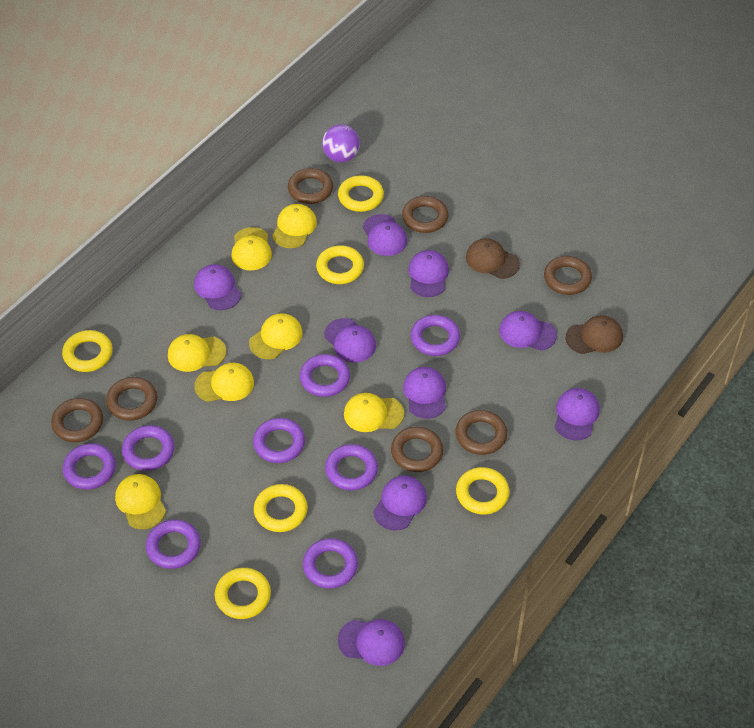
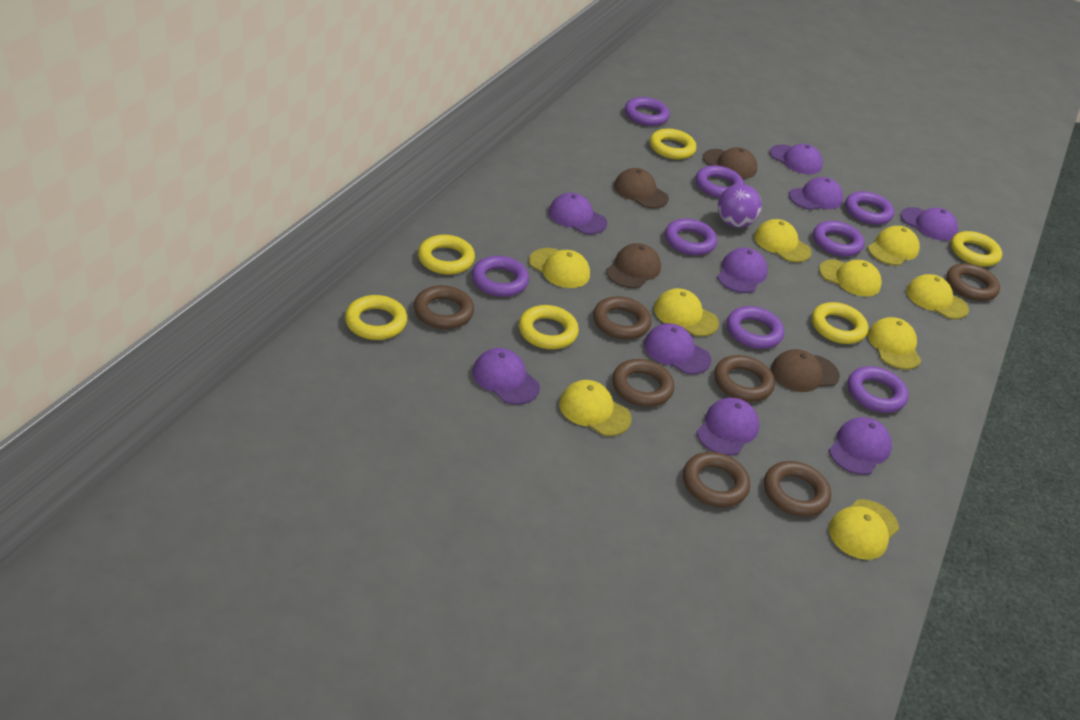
brown cap: [466,238,520,279] [565,315,623,354] = 2 -> [606,243,661,288] [614,168,669,209] [703,147,757,179] [771,349,840,392] = 4
yellow cap: [115,474,166,529] [168,334,226,372] [194,363,254,402] [231,227,272,270] [249,313,303,359] [272,204,317,248] [344,393,404,432] = 7 -> [529,248,590,288] [559,380,632,436] [654,288,719,336] [754,219,812,262] [819,259,882,296] [829,499,899,560] [867,317,921,370] [868,226,920,266] [906,274,969,319] = 9

